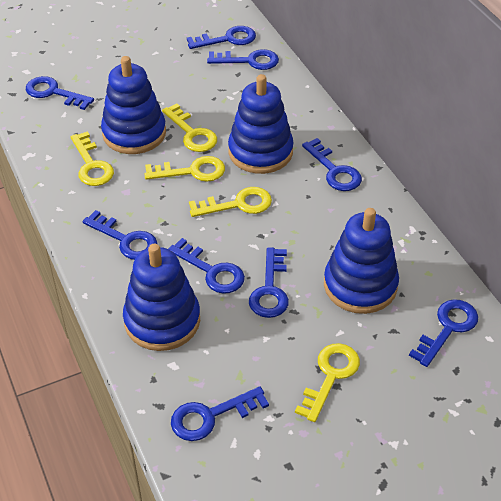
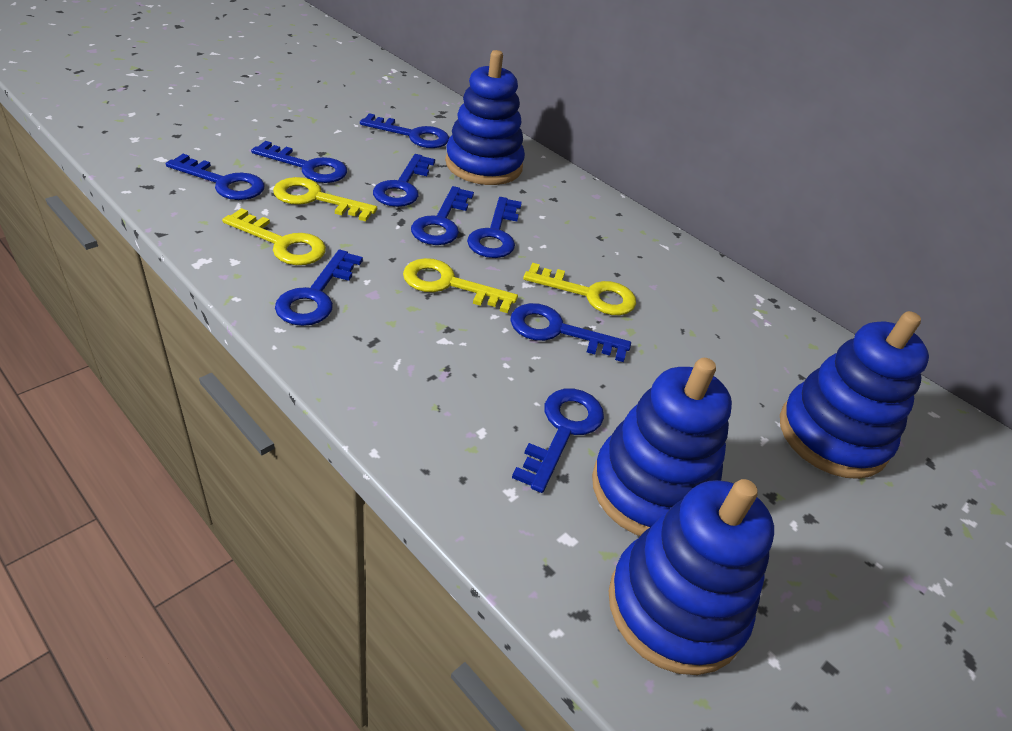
yellow key: [71,131,114,186] [144,156,225,182] [162,104,217,152] [189,187,272,217] [295,343,360,422] = 5 -> [222,208,326,265] [273,177,377,221] [403,258,518,313] [523,263,636,315] = 4

